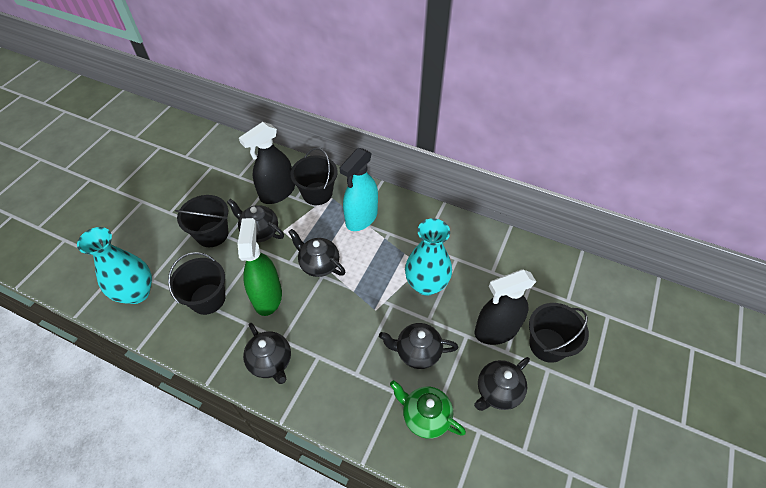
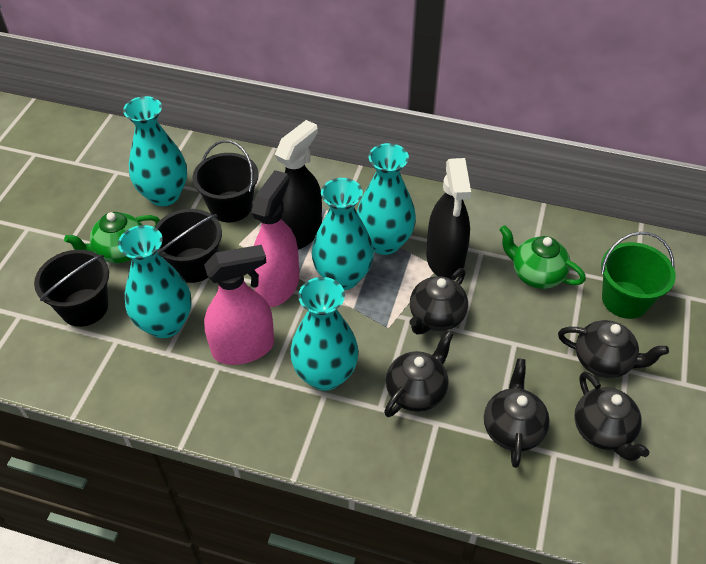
black bucket: [168,252,225,315] [175,195,228,247] [290,148,338,205] [529,303,589,363] = 4 -> [34,250,109,327] [155,209,222,283] [192,140,259,222] = 3
green bucket: none = 0 -> [601,232,676,319] = 1
green spray bottle: [238,218,282,316] = 1 -> none = 0
green teapot: [390,380,466,439] = 1 -> [64,212,160,263] [499,225,586,289] = 2
pink spray bottle: none = 0 -> [204,245,274,365] [251,170,299,307] = 2
turquoise spray bottle: [339,148,378,231] = 1 -> none = 0
turquoise vase: [77,227,152,304] [405,218,452,296] = 2 -> [118,225,192,338] [123,96,187,206] [290,277,359,391] [312,178,374,290] [357,143,416,255] = 5

